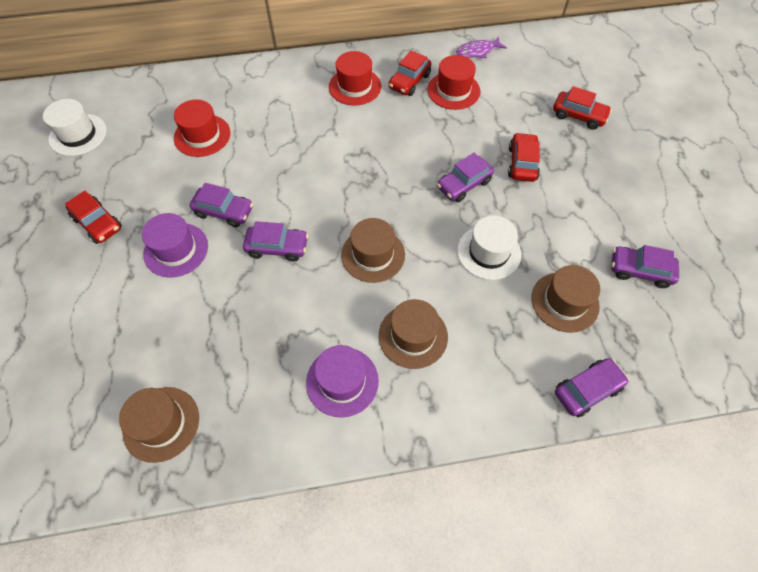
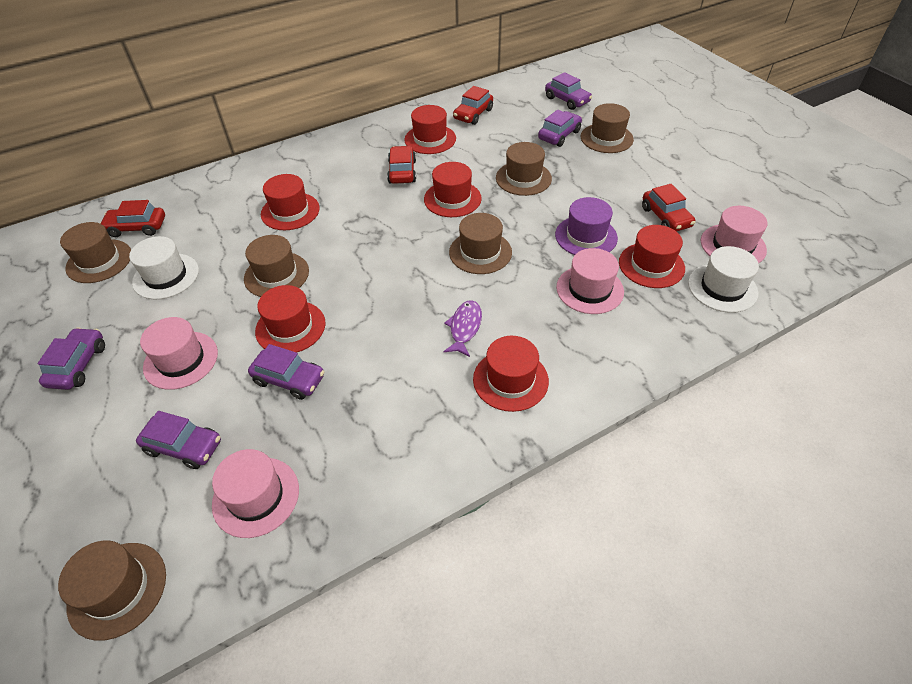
brown hat: [119,387,199,463] [341,218,405,283] [379,299,448,369] [532,265,600,333] = 4 -> [58,540,166,641] [60,222,131,283] [244,235,309,297] [449,213,512,274] [496,142,552,196] [581,103,634,153] = 6
pink hat: none = 0 -> [140,317,218,390] [212,449,299,538] [556,248,624,314] [701,206,768,263] = 4
purple hat: [142,213,208,278] [306,345,379,418] = 2 -> [555,197,618,255] = 1
red hat: [174,99,230,157] [329,51,381,106] [427,55,480,110] = 3 -> [255,285,325,352] [261,174,320,230] [404,105,456,154] [424,162,482,217] [473,336,549,412] [619,225,685,288] = 6

